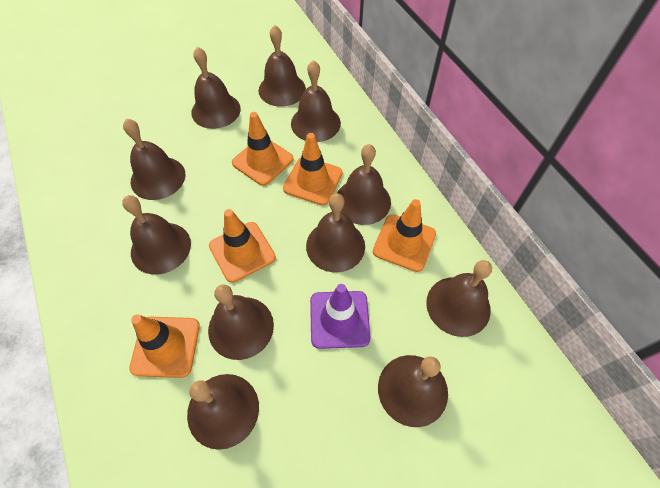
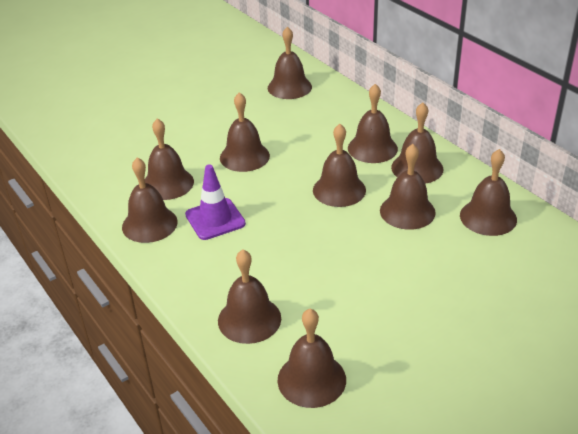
orange traffic cone: [129,314,200,378] [209,209,276,283] [232,112,293,186] [283,133,342,205] [373,199,436,272] = 5 -> none = 0

